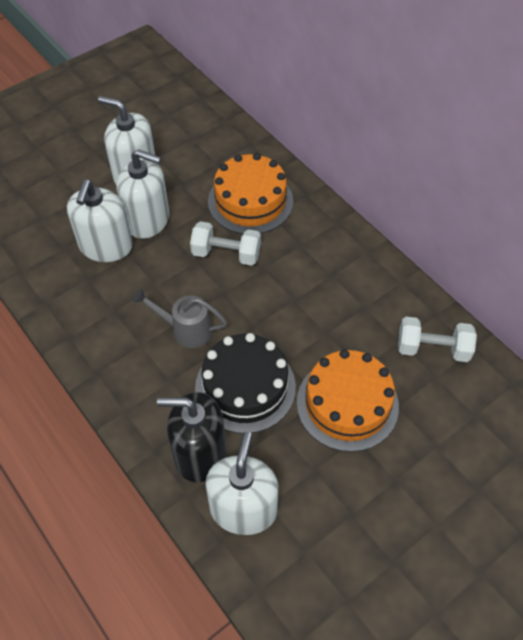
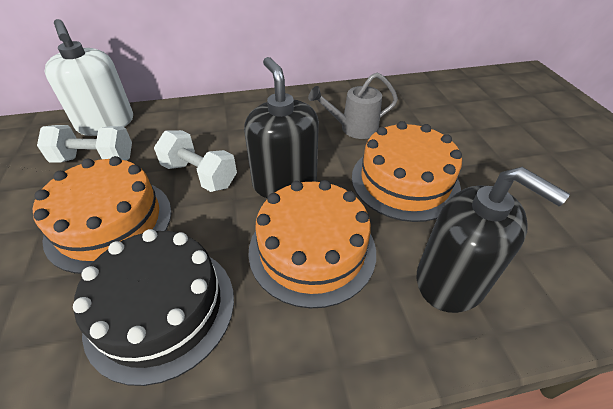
black soap dispenser: [157,392,226,482] = 1 -> [244,57,319,198] [417,167,570,313] = 2
orange cake: [208,153,293,234] [297,349,399,452] = 2 -> [33,156,172,274] [248,180,376,308] [352,121,462,222] = 3
white soap dispenser: [67,180,133,262] [98,96,155,184] [116,149,169,239] [205,432,279,535] = 4 -> [45,19,133,136] = 1

